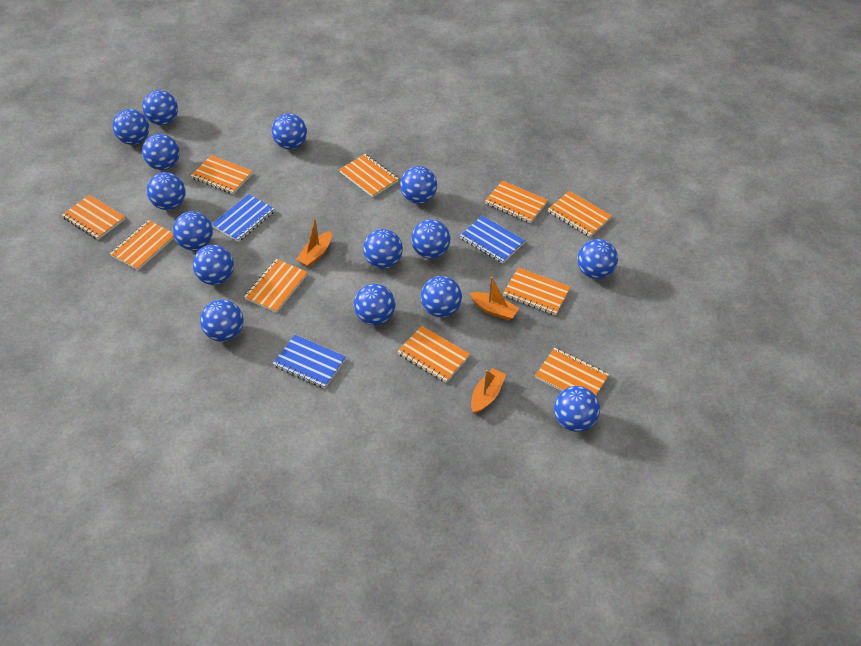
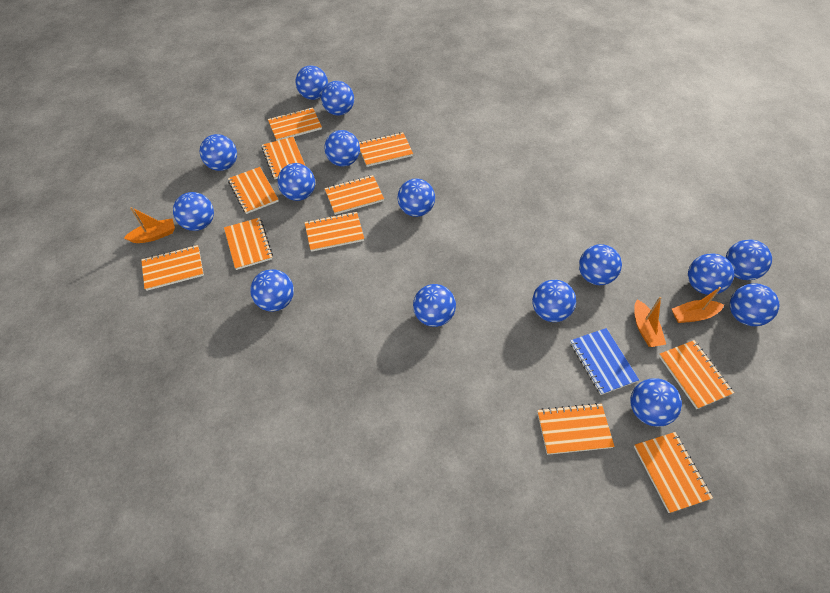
blue notebook: [212,194,275,242] [273,335,346,388] [460,216,525,263] = 3 -> [570,328,639,395] = 1
orange notebook: [62,195,125,240] [110,220,174,270] [191,155,253,194] [244,259,308,313] [339,154,399,197] [397,326,470,383] [485,181,548,223] [503,267,571,316] [535,347,609,396] [548,191,612,237] = 10 -> [141,245,204,291] [224,217,273,270] [228,167,279,214] [261,137,305,179] [268,107,322,141] [304,212,364,252] [325,175,384,215] [359,132,413,167] [537,403,615,455] [634,432,713,513] [659,340,734,409] = 11

